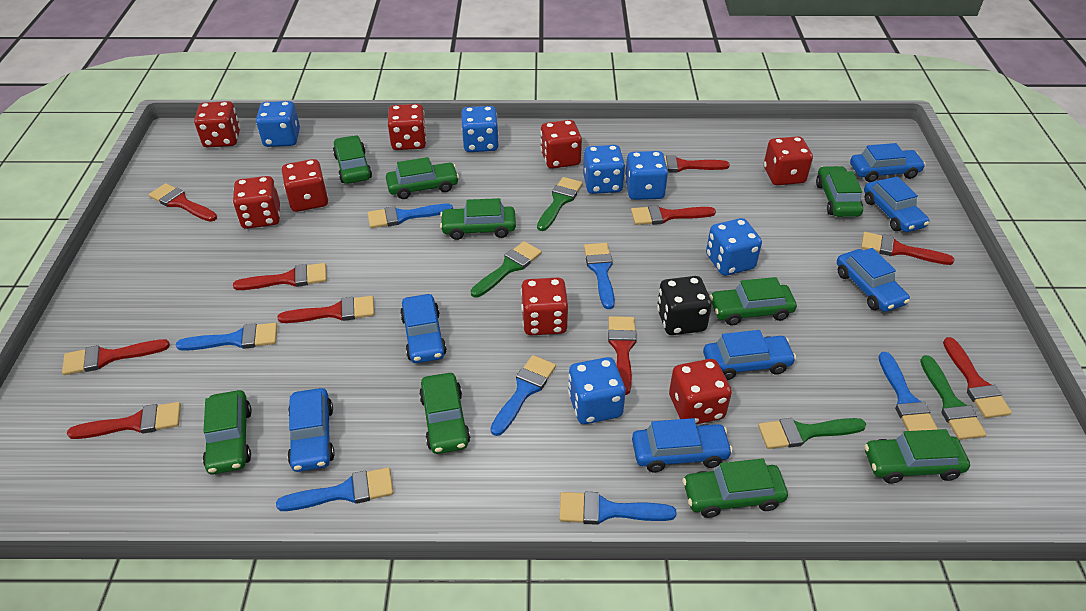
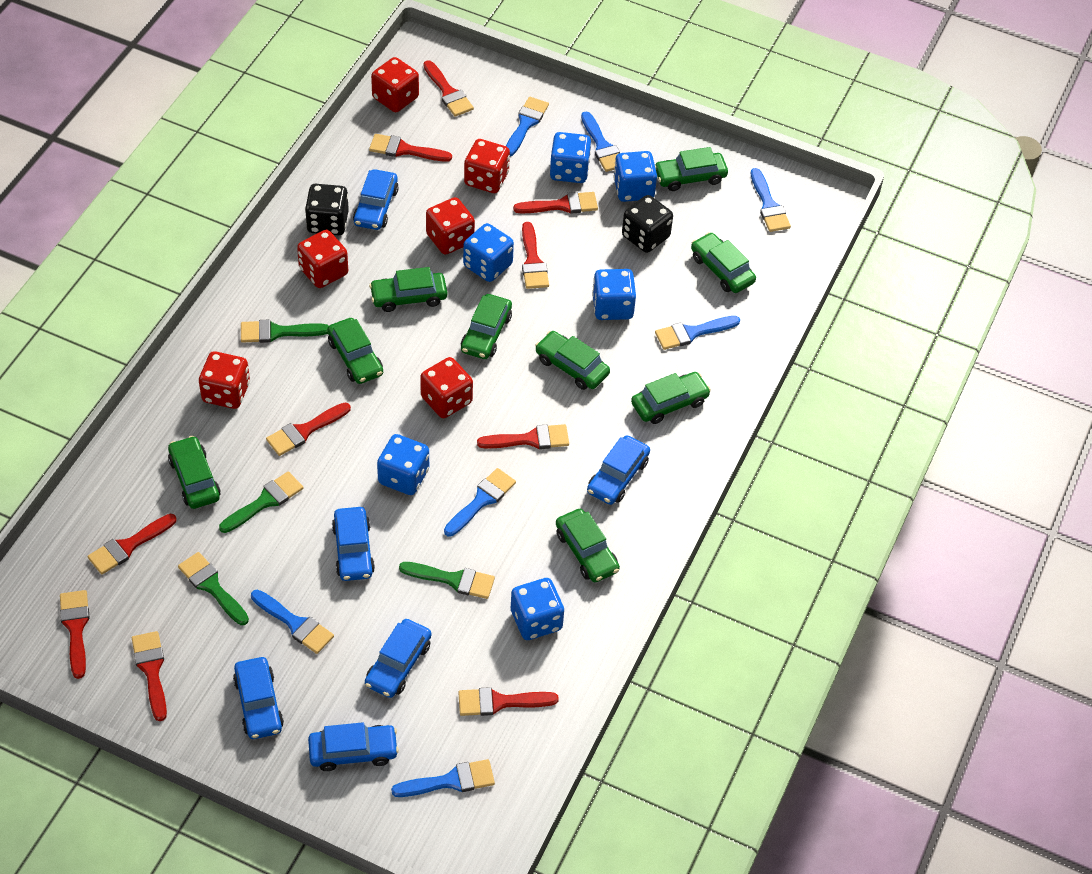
black dice: [657,276,712,335] = 1 -> [305,184,349,235] [622,195,673,253] = 2
blue car: [287,388,335,472] [400,294,447,363] [632,418,733,472] [703,330,796,380] [837,248,910,312] [850,143,926,182] [864,176,929,232] = 7 -> [233,657,284,739] [308,722,399,771] [332,507,375,581] [353,169,399,230] [365,619,432,698] [587,435,650,505] = 6
red dice: [194,101,240,148] [233,176,280,229] [282,159,328,212] [388,104,426,150] [521,277,568,335] [540,120,582,169] [669,359,732,424] [764,136,813,185] = 8 -> [199,351,250,409] [297,230,348,288] [371,57,419,112] [420,357,473,418] [426,197,475,255] [464,139,510,193] = 6

